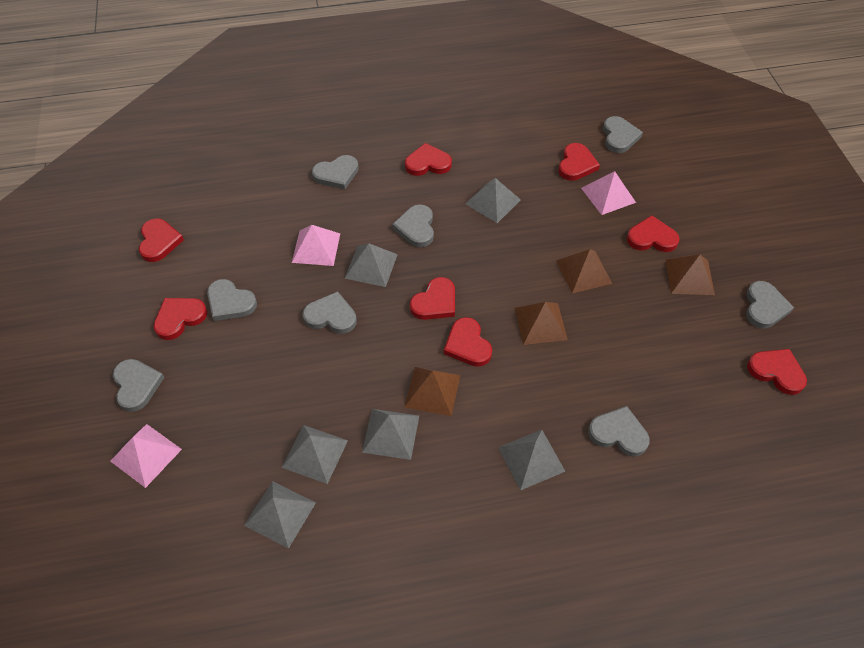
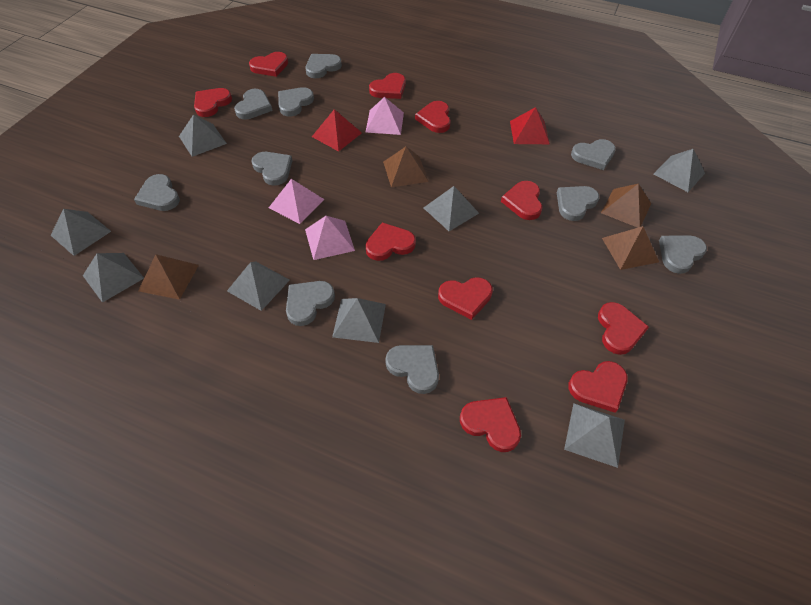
grey heart: [113,359,165,412] [207,279,257,321] [302,291,357,334] [312,155,359,190] [392,204,434,247] [588,406,649,457] [603,116,643,153] [746,281,794,328] = 8 -> [134,174,180,211] [234,89,273,119] [251,152,292,186] [278,87,314,116] [286,281,335,326] [306,54,342,78] [385,345,439,394] [557,186,599,221] [571,139,616,170] [659,235,707,274] = 10
grey pyramid: [244,481,316,549] [282,425,348,484] [344,243,398,287] [362,409,419,460] [465,178,521,223] [498,430,566,490] = 6 -> [51,209,111,256] [83,253,144,303] [179,114,227,157] [227,262,290,311] [332,298,386,343] [424,186,479,231] [564,403,625,468] [654,149,705,192] = 8
red heart: [139,218,184,262] [154,298,207,340] [405,143,452,176] [410,277,455,320] [444,317,492,367] [558,143,600,181] [627,215,680,252] [747,349,807,395] = 8 -> [194,88,232,117] [249,52,288,77] [365,222,416,261] [369,73,406,99] [415,101,451,133] [438,277,493,320] [460,397,521,452] [501,181,542,220] [568,361,627,413] [598,302,649,355] = 10
red pyramid: none = 0 -> [312,109,362,152] [510,107,550,144] = 2

